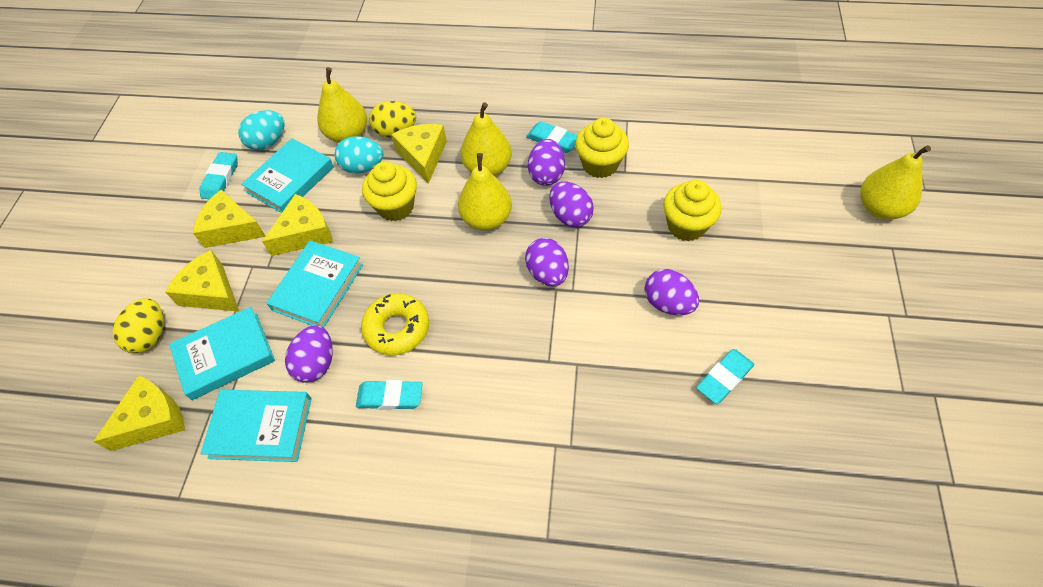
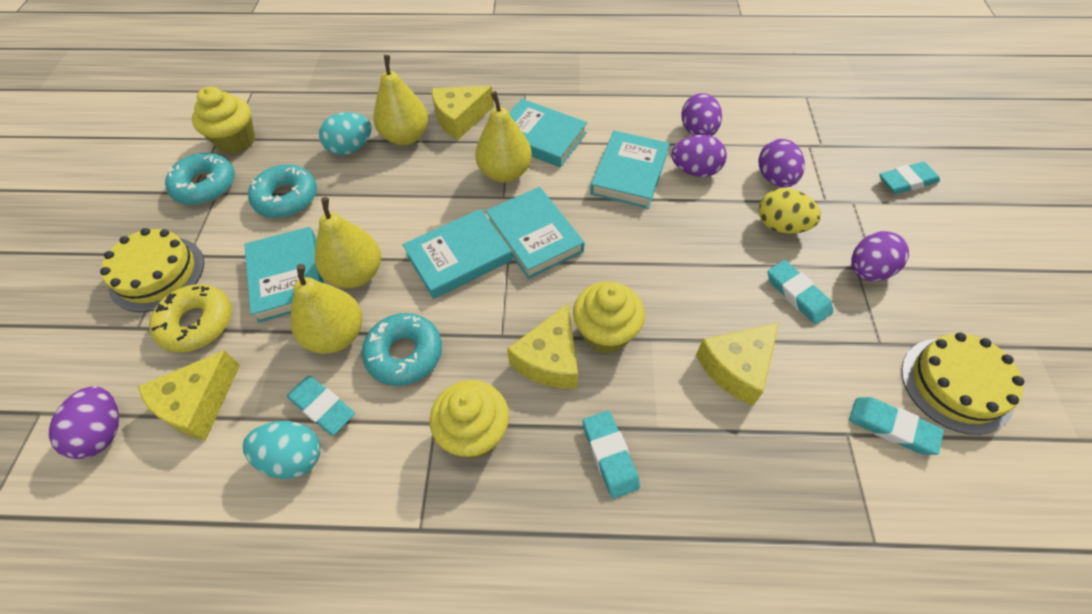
turquoise book: [169,307,275,400] [201,390,312,462] [241,138,334,213] [267,240,363,328] = 4 -> [244,227,324,323] [403,209,512,299] [486,187,585,279] [509,99,587,168] [590,131,670,209] = 5
turquoise donut: none = 0 -> [165,153,235,205] [248,164,317,218] [362,313,442,386] = 3
turquoise eraser: [200,152,238,199] [356,380,422,410] [526,121,578,153] [696,349,754,404] = 4 -> [287,376,355,436] [582,411,640,499] [768,260,833,324] [849,397,944,455] [879,162,940,194] = 5
yellow cake: none = 0 -> [100,228,204,312] [901,332,1024,435] = 2
yellow cheese: [93,375,185,451] [165,250,240,312] [193,190,265,248] [262,194,333,256] [391,124,447,184] = 5 -> [138,350,240,441] [432,86,494,140] [507,303,578,389] [696,322,779,406] = 4
yellow egg: [113,298,164,353] [369,101,416,138] = 2 -> [759,188,821,234] = 1

